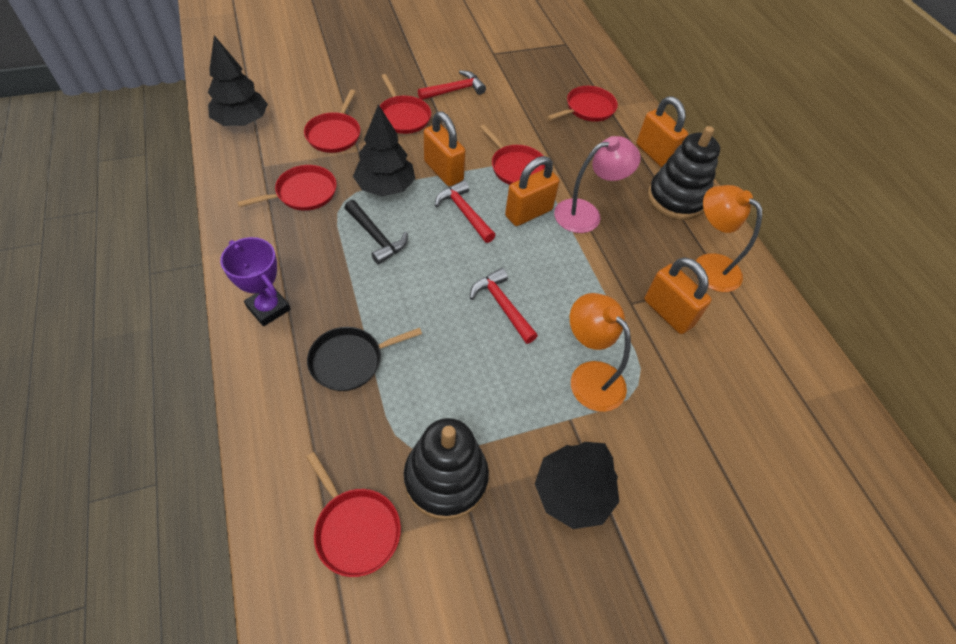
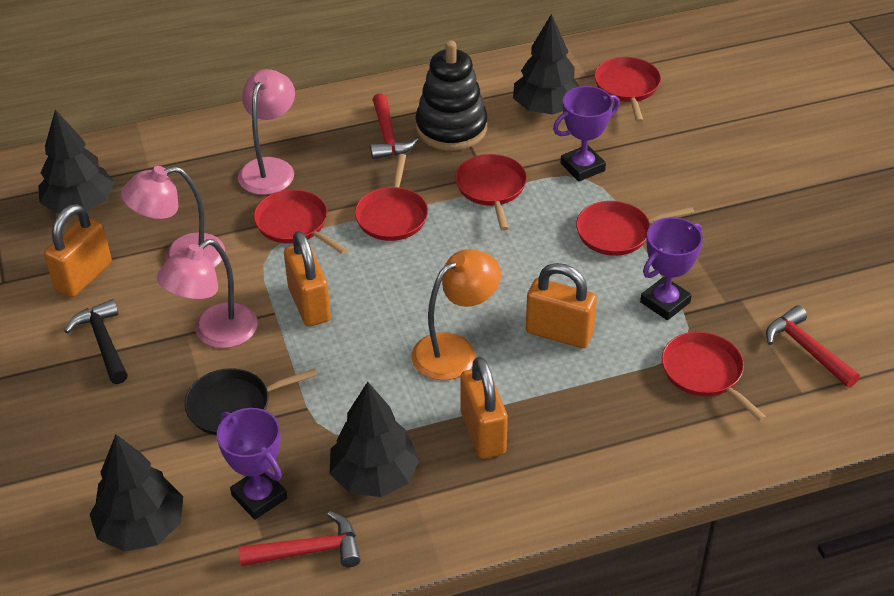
black stacking toy: [404,418,489,520] [648,126,720,220] = 2 -> [415,40,488,151] = 1
black tree: [208,35,268,126] [353,104,415,196] [535,442,619,529] = 3 -> [38,110,114,214] [89,434,183,552] [329,382,420,497] [513,14,579,115] = 4
orange lamp: [570,293,631,412] [695,185,762,292] = 2 -> [412,249,501,380] = 1
pink lamp: [554,136,641,233] = 1 -> [121,166,225,268] [157,239,258,348] [238,69,295,195] = 3
purple trophy: [220,237,291,326] = 1 -> [217,408,287,520] [553,86,620,182] [640,217,703,320] = 3

